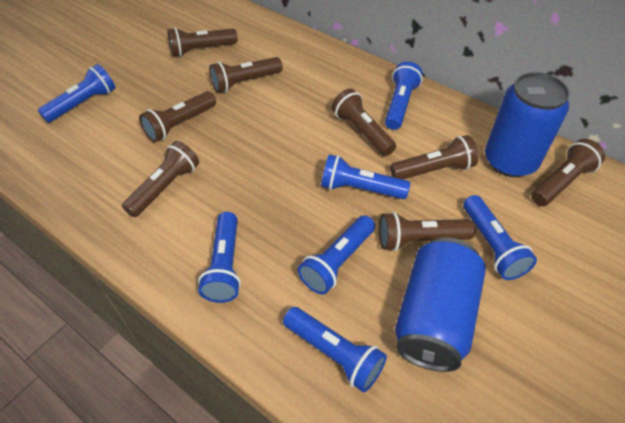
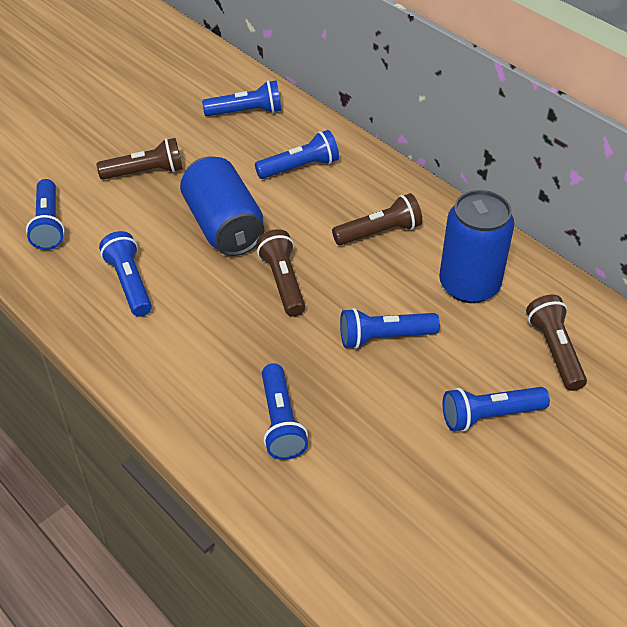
brown flashlight: [122,141,199,217] [139,91,216,142] [167,27,238,57] [209,57,283,93] [332,89,396,156] [379,212,476,251] [390,135,478,179] [531,139,605,206] = 8 -> [96,138,183,180] [256,229,305,317] [332,193,422,245] [526,295,587,391] = 4

